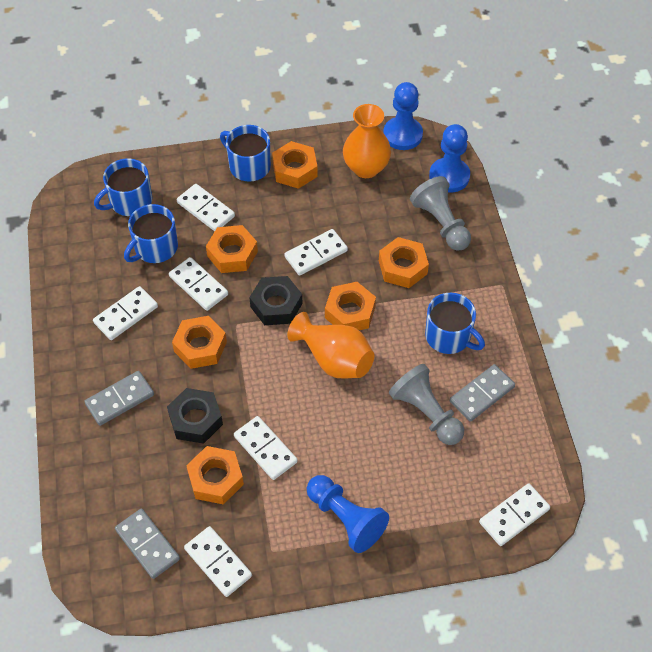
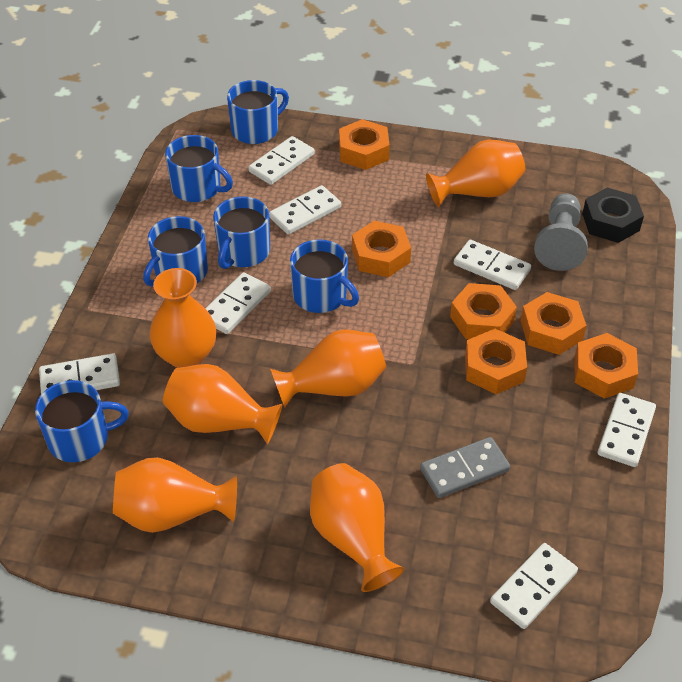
black nut: [167,388,223,444] [249,276,302,325] = 2 -> [582,188,644,243] = 1
blue mug: [94,158,152,216] [124,204,178,263] [220,125,271,182] [425,293,485,354] = 4 -> [35,380,129,462] [143,216,208,287] [165,135,233,202] [213,196,270,269] [227,80,289,144] [290,239,359,313] = 6
blue pawn: [307,475,389,553] [383,82,423,150] [429,124,470,192] = 3 -> none = 0
grey domino: [84,371,154,426] [115,509,180,579] [450,364,515,422] = 3 -> [420,437,510,498] = 1
grey pawn: [389,364,464,445] [410,176,471,251] = 2 -> [534,193,588,271] = 1
orange vase: [287,312,374,379] [343,104,391,178] = 2 -> [113,457,237,533] [150,268,216,368] [163,364,283,444] [270,329,386,408] [310,463,404,592] [426,140,525,207] = 6

